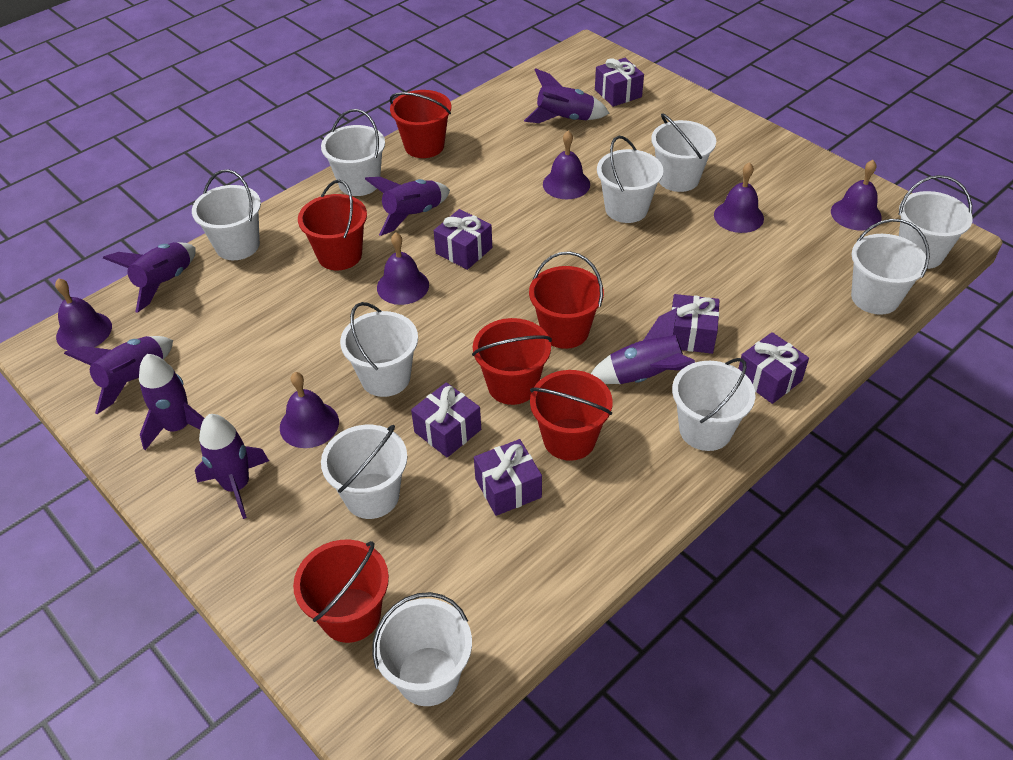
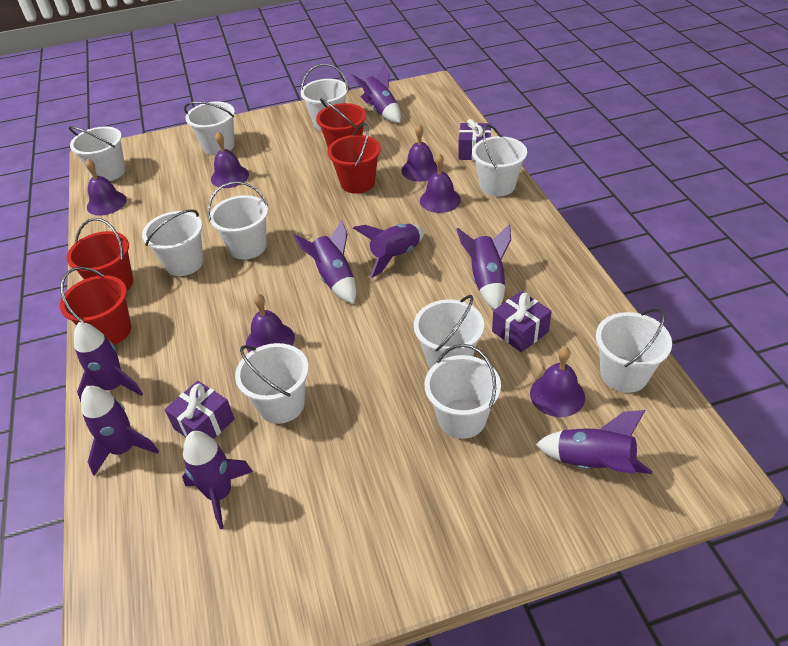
purple gift: [411,382,481,458] [434,209,492,270] [474,439,542,516] [595,58,644,107] [672,294,719,354] [738,332,809,404] = 6 -> [165,381,234,439] [458,119,491,160] [492,291,552,352] = 3
purple rocket: [64,336,173,414] [103,242,196,313] [139,354,204,450] [195,414,269,519] [365,177,450,236] [524,68,609,123] [591,308,695,384] = 7 -> [74,322,143,402] [81,386,159,476] [182,431,253,529] [293,220,356,304] [350,65,401,123] [353,224,424,278] [456,224,511,310] [535,410,652,474] = 8
red bucket: [293,540,389,643] [298,180,367,270] [390,90,451,158] [472,318,552,405] [529,251,604,349] [530,370,613,461] = 6 -> [60,267,131,345] [67,218,133,291] [316,98,366,148] [327,122,381,194] = 4

